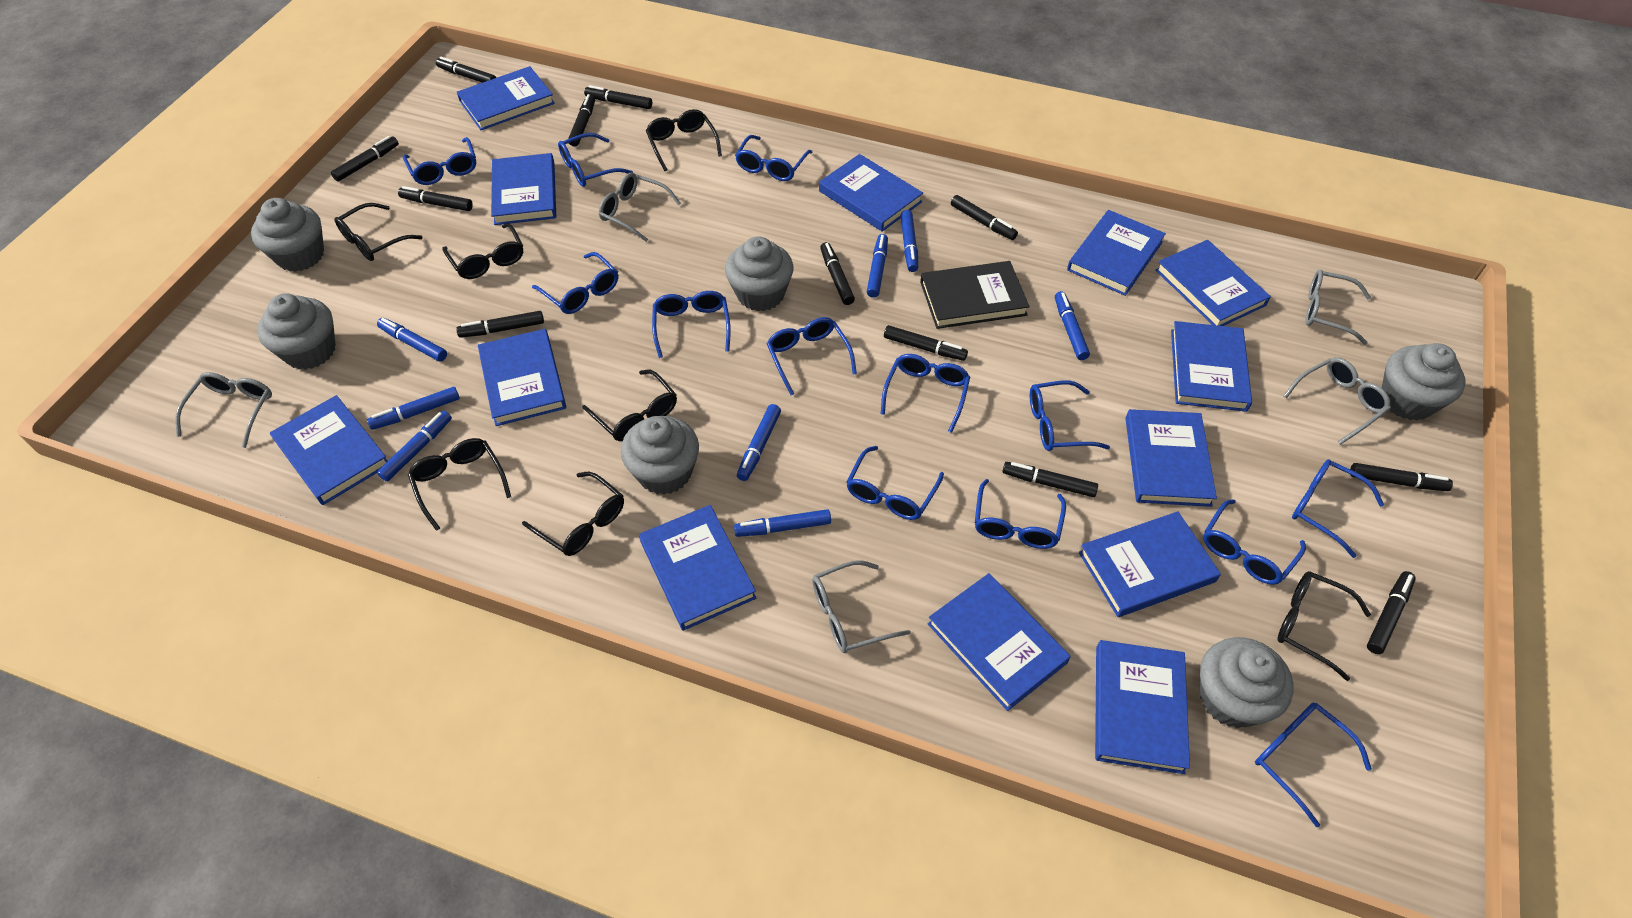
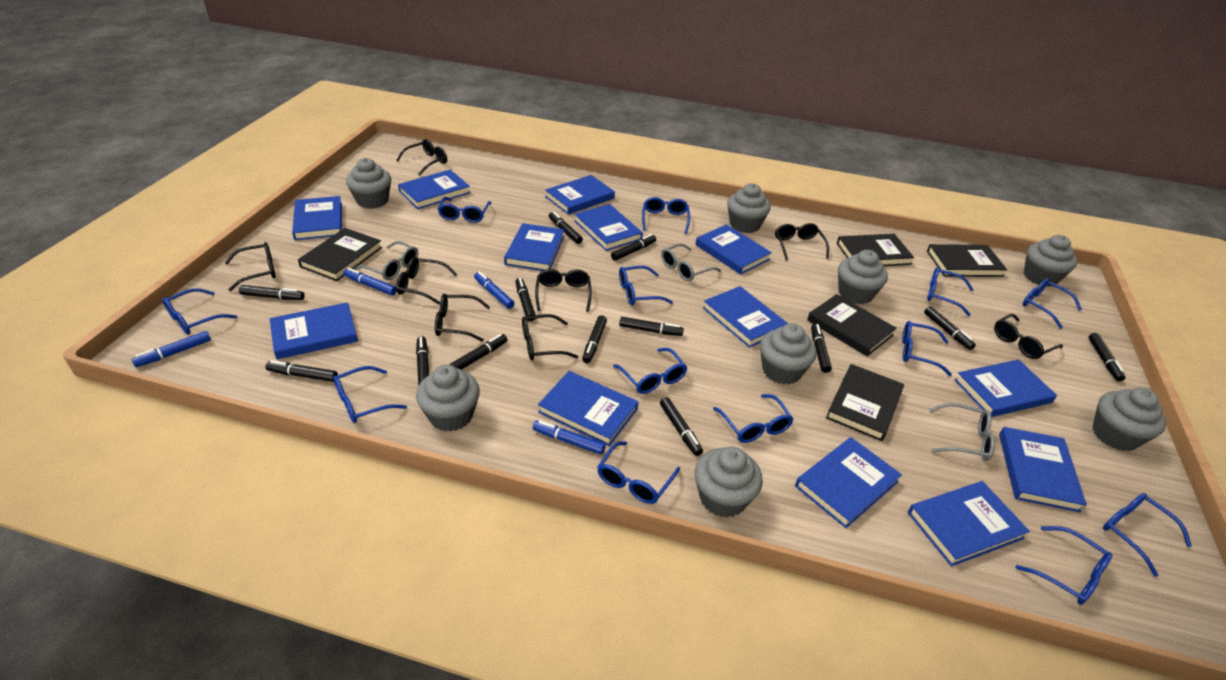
black book: [920,261,1030,329] = 1 -> [298,228,382,281] [807,294,897,356] [826,364,904,441] [837,234,914,266] [927,244,1007,277] = 5
black glasses: [334,203,423,261] [408,438,511,531] [442,223,523,279] [522,472,624,556] [582,370,677,441] [646,109,722,171] [1277,571,1371,681] = 7 -> [225,242,276,291] [396,139,447,176] [396,257,457,304] [435,294,490,342] [522,314,578,360] [535,269,592,312] [775,223,829,261] [994,314,1063,359] = 8
black marker: [331,136,399,182] [398,186,473,211] [436,57,496,83] [456,311,544,338] [568,94,595,147] [584,85,652,109] [820,242,855,305] [884,325,968,361] [951,195,1018,240] [1003,462,1098,497] [1350,463,1453,491] [1367,571,1416,654] = 12 -> [239,285,305,300] [266,360,338,382] [416,336,429,386] [449,334,508,370] [515,278,535,321] [549,211,583,244] [582,315,607,363] [611,234,656,261] [619,317,684,336] [660,397,703,456] [811,324,832,373] [924,306,976,350] [1088,333,1126,381] = 13
blue marker: [367,387,460,430] [377,318,447,362] [377,411,452,482] [734,509,831,537] [737,404,781,481] [867,234,888,298] [900,210,918,272] [1055,291,1090,360] = 8 -> [131,331,211,367] [344,268,397,295] [474,272,515,309] [533,420,606,455] = 4
grey cupcake: [251,198,324,272] [257,294,336,370] [621,416,699,495] [725,236,793,311] [1200,637,1294,728] [1382,343,1465,421] = 6 -> [346,158,392,209] [416,365,480,432] [695,447,763,518] [727,183,771,233] [760,323,817,384] [838,250,888,304] [1024,235,1077,287] [1093,388,1166,451] = 8
grey glasses: [175,372,272,448] [599,173,681,242] [812,560,911,653] [1283,357,1391,445] [1305,270,1371,345] = 5 -> [354,241,418,280] [661,243,721,281] [929,403,995,461] = 3

